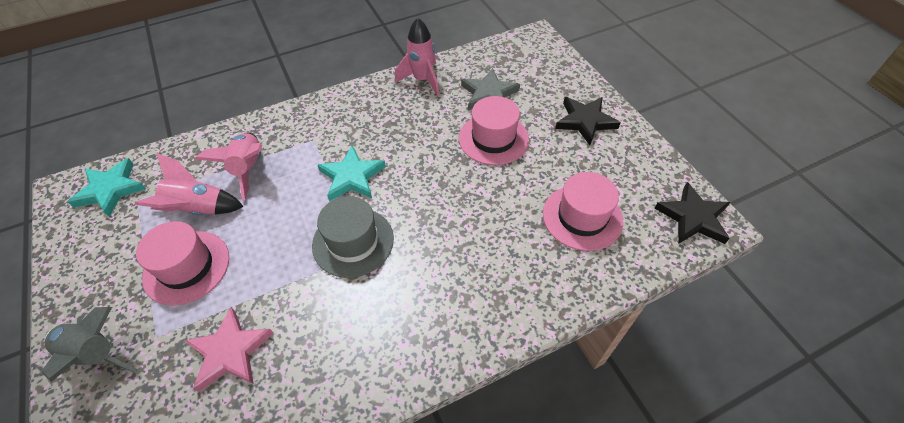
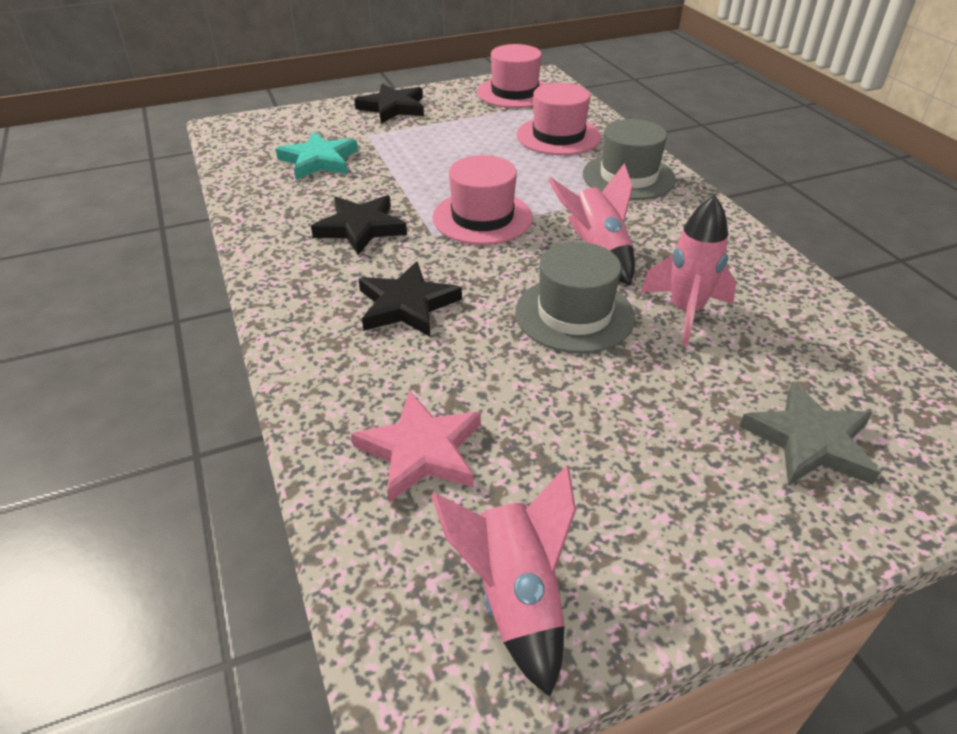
black star: [555,97,621,145] [655,182,730,244] = 2 -> [311,195,407,255] [354,84,424,123] [358,261,462,337] = 3
grey hat: [312,196,394,278] = 1 -> [515,242,635,353] [583,119,676,200] = 2
grey rocket: [42,307,138,382] = 1 -> none = 0
turquoise star: [68,158,146,217] [318,145,386,201] = 2 -> [276,131,358,180] = 1

